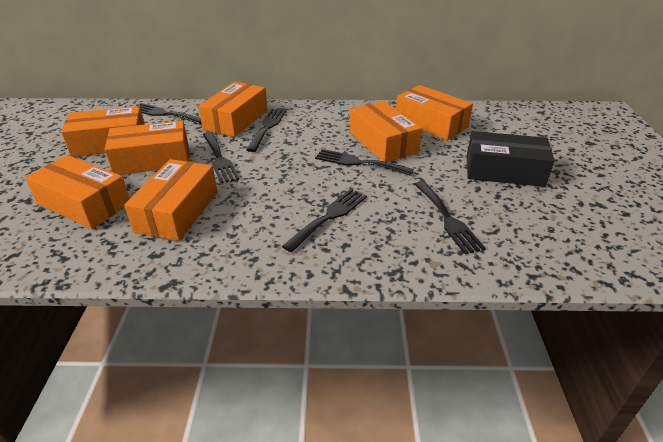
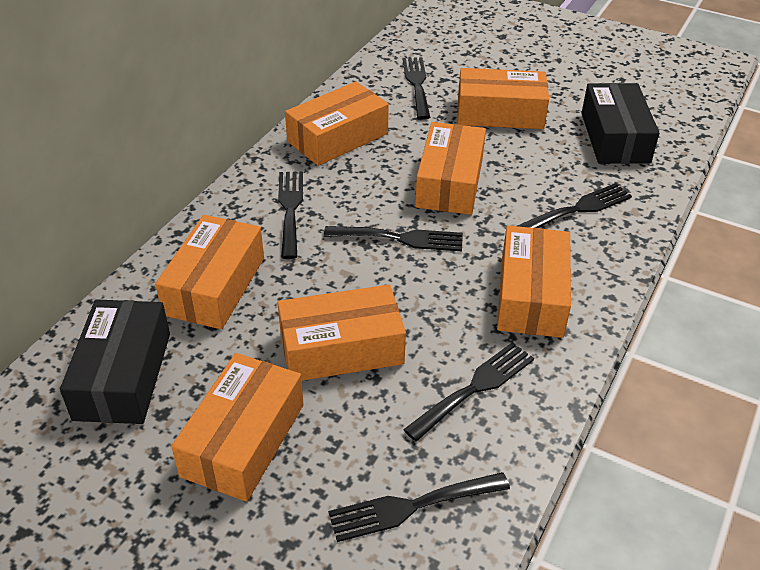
black box: [467,131,555,187] = 1 -> [60,299,170,424] [582,83,659,164] = 2

